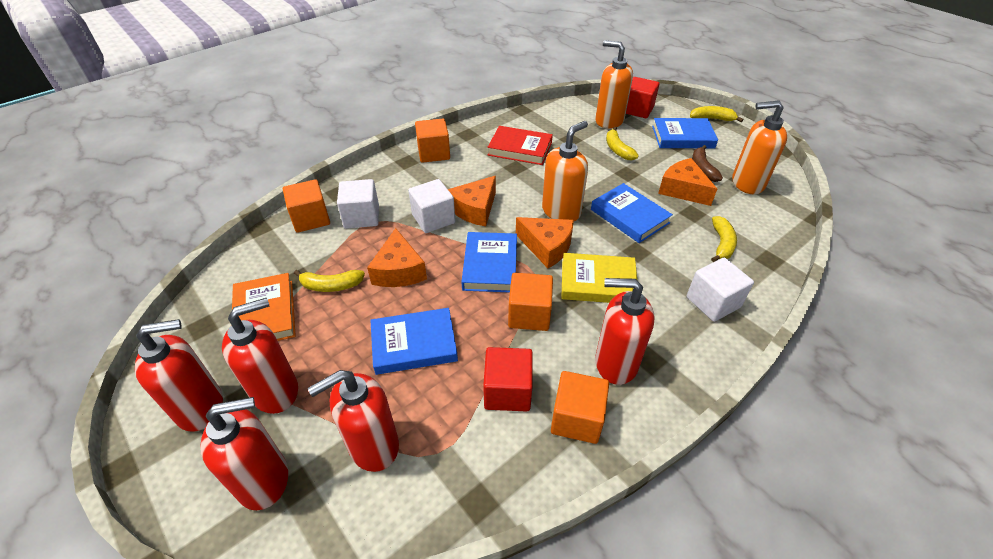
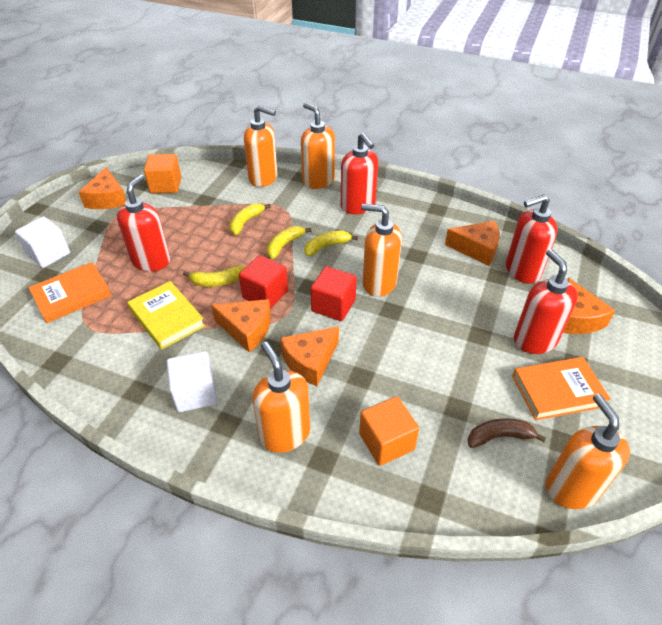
blue book: [370,308,458,375] [461,232,517,292] [591,183,673,243] [652,118,718,148] = 4 -> none = 0
orange book: [232,273,296,341] = 1 -> [28,262,112,323] [512,357,611,420] = 2
orange cheese: [367,228,427,287] [448,176,496,226] [516,217,574,268] [658,158,717,206] = 4 -> [79,167,126,209] [211,299,271,352] [280,326,339,386] [445,221,500,266] [563,277,616,334] = 5
orange cube: [283,179,330,233] [415,118,450,163] [508,273,553,331] [551,371,609,444] = 4 -> [144,154,181,193] [359,396,419,466] = 2
orange soap dispenser: [542,121,588,222] [596,40,633,129] [732,100,787,194] = 3 -> [244,105,278,187] [253,341,310,453] [301,103,335,189] [361,204,402,297] [546,394,630,509] = 5
red book: [488,126,553,165] = 1 -> none = 0
red soap dispenser: [135,319,223,432] [200,397,288,510] [222,298,298,414] [308,370,399,472] [595,278,655,385] = 5 -> [117,175,170,272] [341,133,378,214] [506,194,558,284] [514,249,578,354] = 4
white cube: [337,179,379,229] [408,179,455,233] [686,257,754,322] = 3 -> [15,216,70,268] [167,351,217,412] = 2

